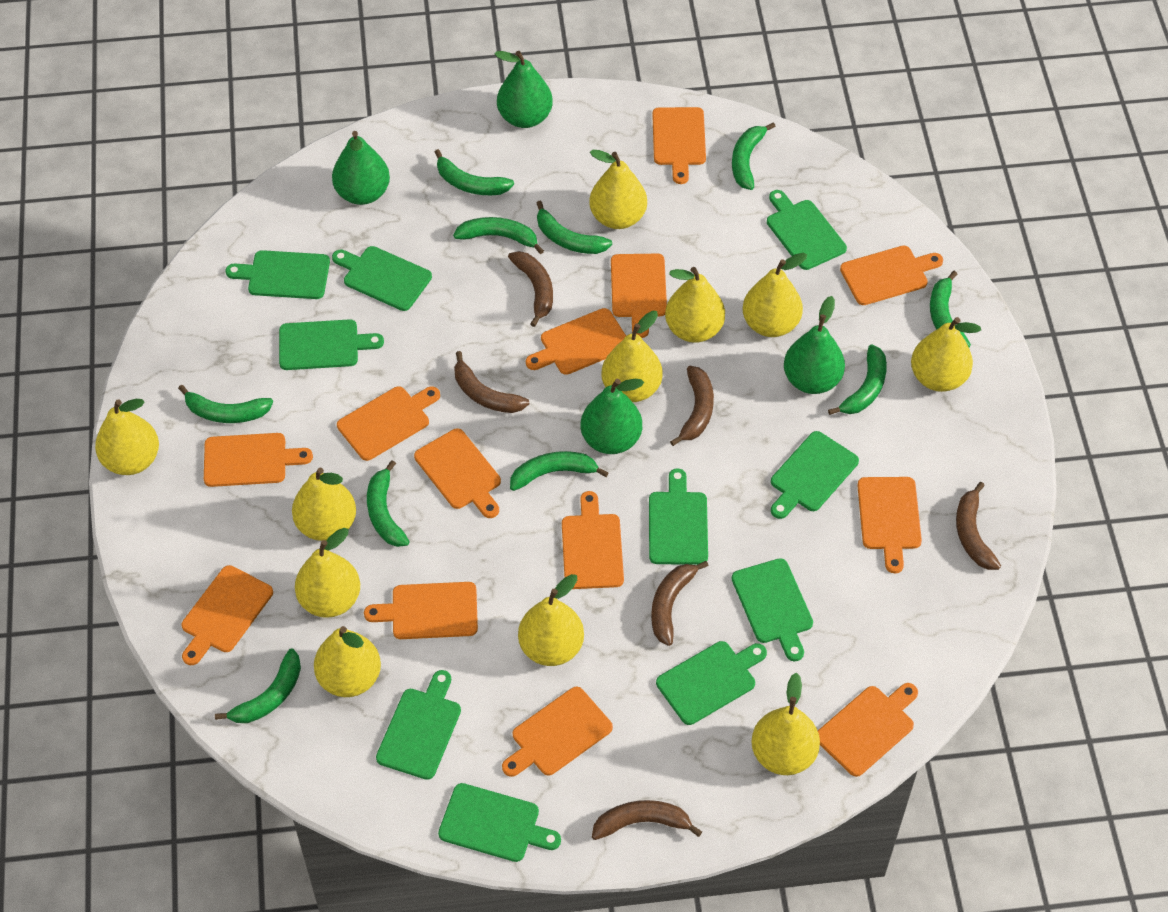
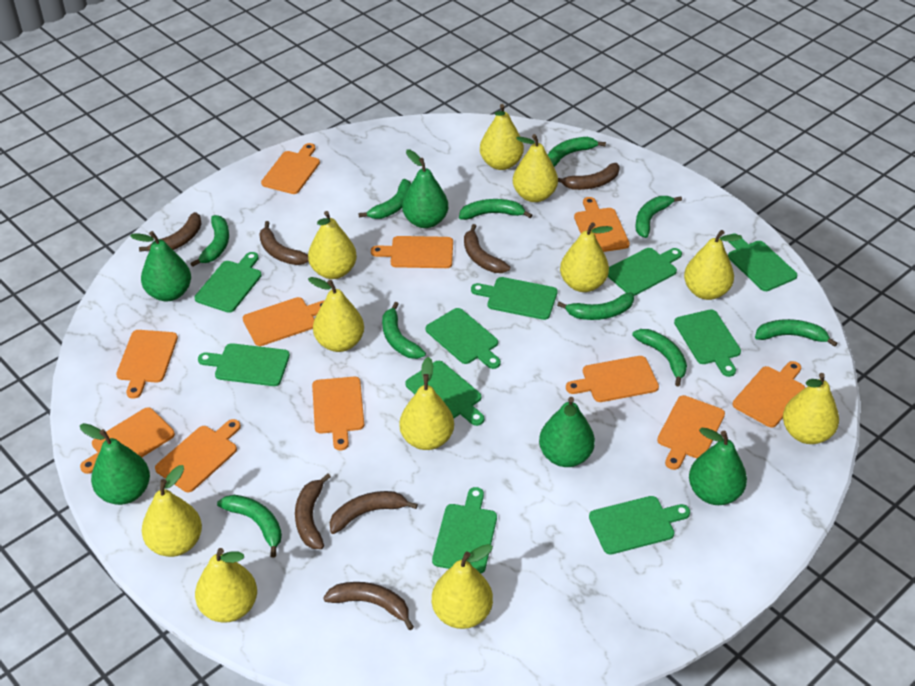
brown banana: [454,351,529,413] [508,251,553,327] [592,800,702,840] [651,561,708,646] [670,366,714,446] [956,482,1001,570] = 6 -> [139,212,202,252] [259,221,309,265] [295,473,331,549] [323,582,414,630] [330,491,418,534] [464,224,510,273] [558,163,620,190] = 7
green pear: [332,131,390,205] [494,51,553,128] [581,379,644,454] [784,296,845,394] = 4 -> [80,423,150,505] [130,231,191,301] [402,149,448,228] [539,397,595,467] [689,428,747,505] = 5
orange cutting board: [182,565,273,665] [204,433,313,487] [337,386,440,461] [364,582,478,639] [414,428,501,518] [502,687,613,777] [526,308,626,375] [562,491,624,589] [611,254,667,338] [652,107,706,184] [818,683,918,777] [840,246,943,305] [857,477,922,573] = 13 -> [80,407,175,474] [116,330,178,399] [155,419,241,492] [243,297,324,346] [261,143,320,194] [312,377,364,450] [371,236,453,268] [566,356,659,402] [574,197,630,252] [657,395,725,470] [733,361,805,428] = 11

